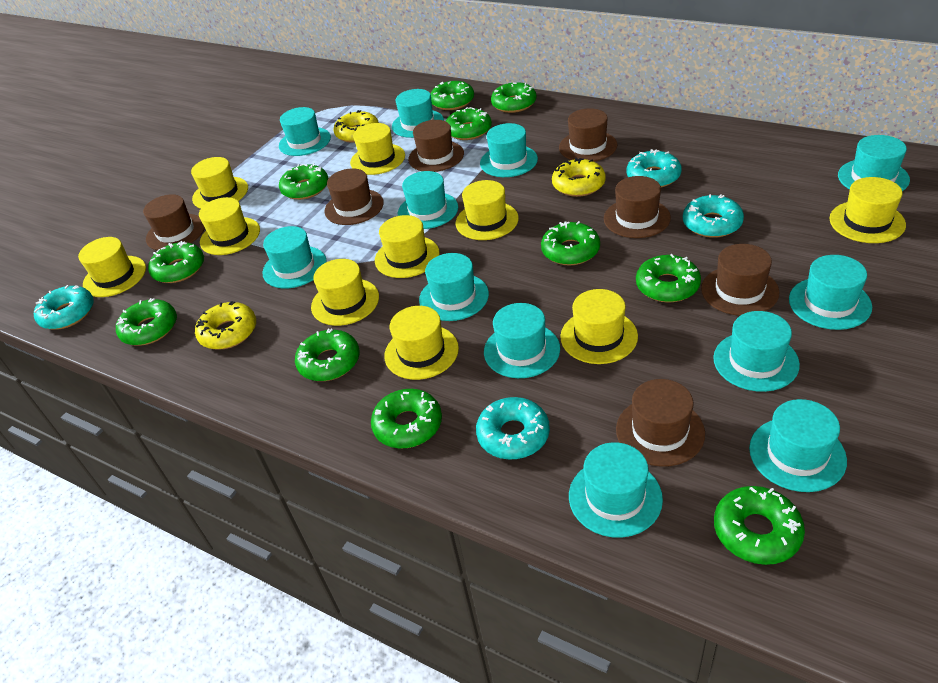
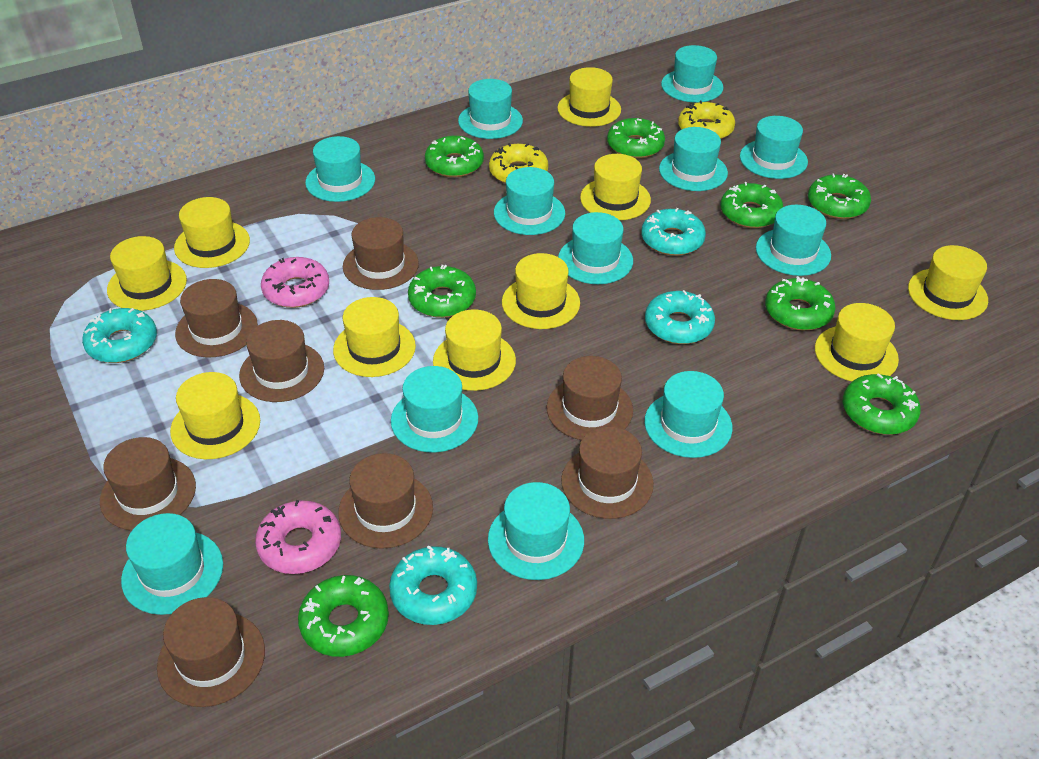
brown hat: [143,194,205,250] [324,168,384,225] [408,120,464,172] [559,108,617,162] [604,176,671,238] [616,379,705,467] [701,244,779,316] = 7 -> [100,437,196,531] [157,597,265,707] [175,279,258,358] [239,320,324,402] [338,453,433,549] [343,217,419,290] [547,356,633,440] [561,427,654,519] = 8
green donut: [116,298,177,346] [148,241,204,283] [279,164,328,200] [295,329,359,381] [371,389,442,449] [431,81,474,110] [446,107,492,140] [491,82,537,113] [541,221,600,266] [636,254,701,303] [714,486,805,565] = 11 -> [298,575,389,657] [408,265,476,318] [425,136,484,177] [607,118,665,158] [720,182,783,228] [765,276,836,331] [808,174,871,219] [843,373,921,435] = 8
pink donut: none = 0 -> [255,500,341,574] [261,257,329,308] = 2
yellow donut: [195,301,256,350] [333,110,379,143] [552,158,606,197] = 3 -> [489,143,548,184] [678,101,735,139] = 2

